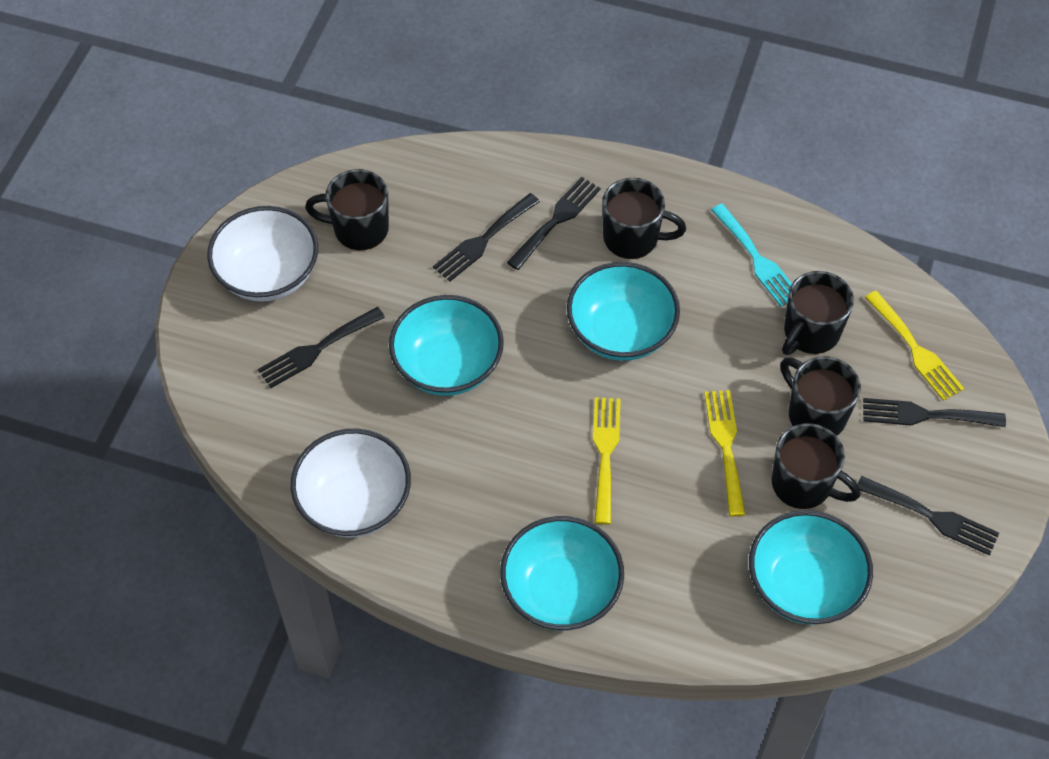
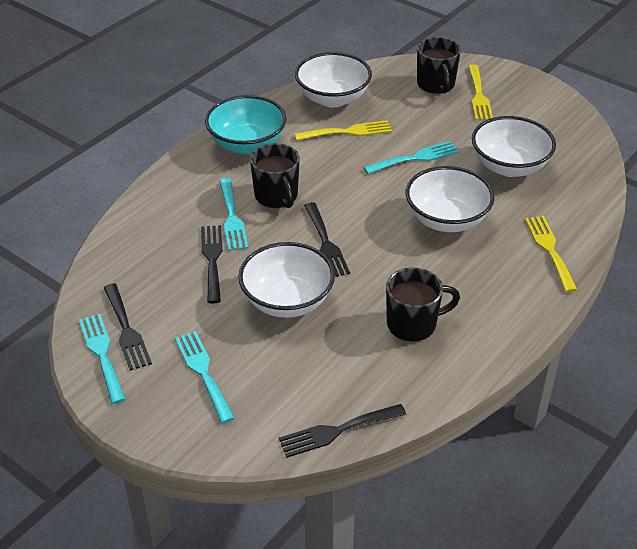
black fork: [258,307,385,388] [433,193,540,282] [507,177,601,270] [858,476,999,556] [863,398,1006,427] = 5 -> [104,283,152,371] [201,225,223,303] [279,404,406,458] [304,202,350,277] = 4
black mug: [305,169,389,250] [602,178,686,259] [772,423,861,509] [780,356,861,436] [782,271,854,355] = 5 -> [250,143,300,208] [386,267,460,342] [417,37,461,94] = 3
turquoise bowl: [389,295,504,396] [500,516,624,630] [567,262,680,361] [749,510,873,625] = 4 -> [205,95,287,154] = 1
turquoise fork: [711,204,792,307] = 1 -> [79,314,126,404] [175,331,235,423] [219,178,248,251] [363,141,459,174] = 4
white bowl: [207,206,318,302] [290,428,411,538] = 2 -> [238,242,335,318] [295,52,372,107] [406,166,495,232] [472,116,556,177] = 4

